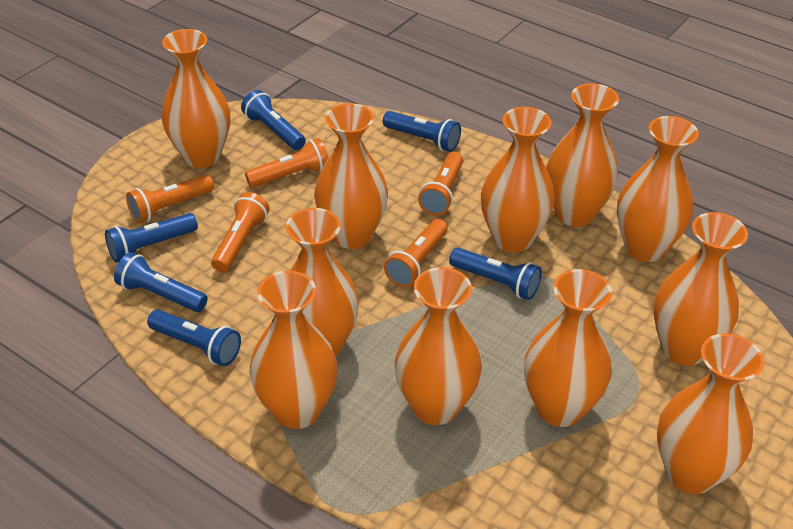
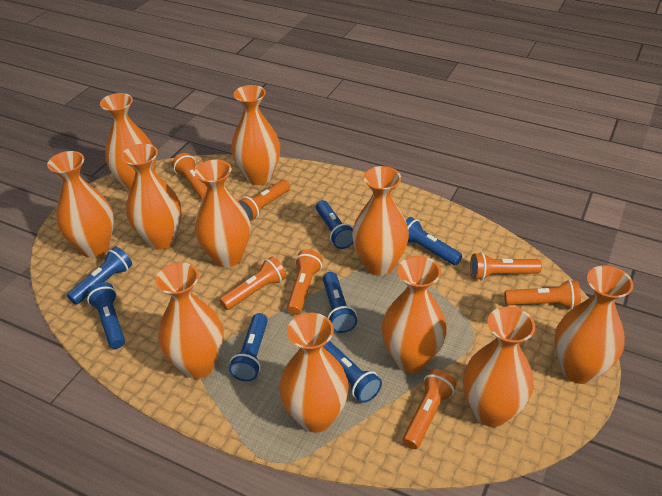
blue flashlight: [105,213,198,263] [114,252,208,312] [147,310,241,366] [241,90,306,150] [383,111,461,152] [449,248,542,300] = 6 -> [67,247,132,305] [87,282,125,349] [229,313,268,381] [316,200,353,249] [323,272,357,333] [323,341,382,403] [406,217,462,265] = 7
orange flashlight: [126,175,214,223] [211,192,269,272] [245,138,329,188] [384,219,448,287] [418,151,463,215] = 5 -> [172,153,207,200] [219,256,286,310] [238,180,290,221] [287,249,323,315] [403,369,456,449] [470,252,542,280] [505,280,581,309] = 7

